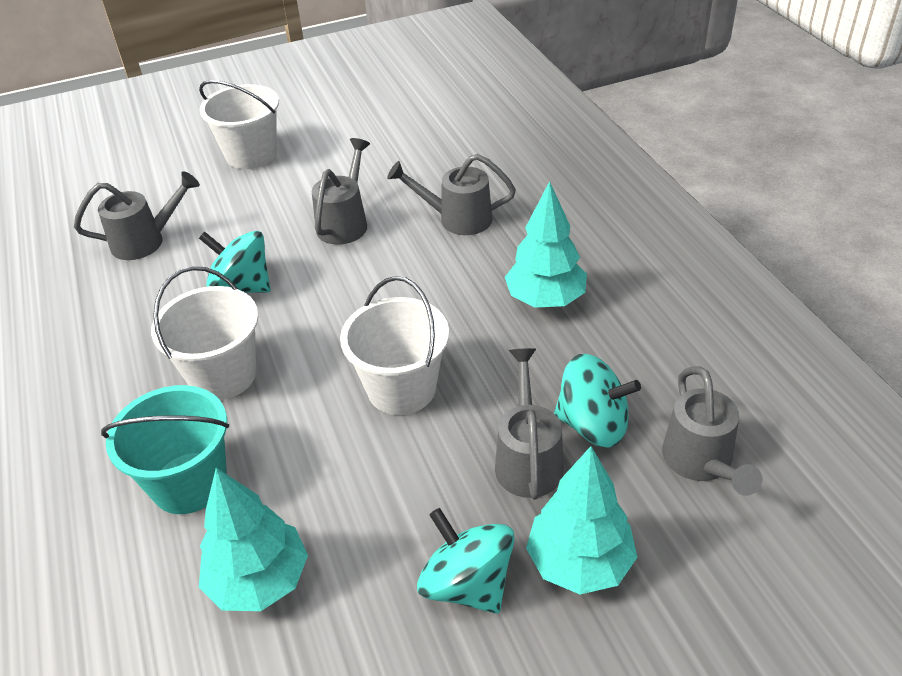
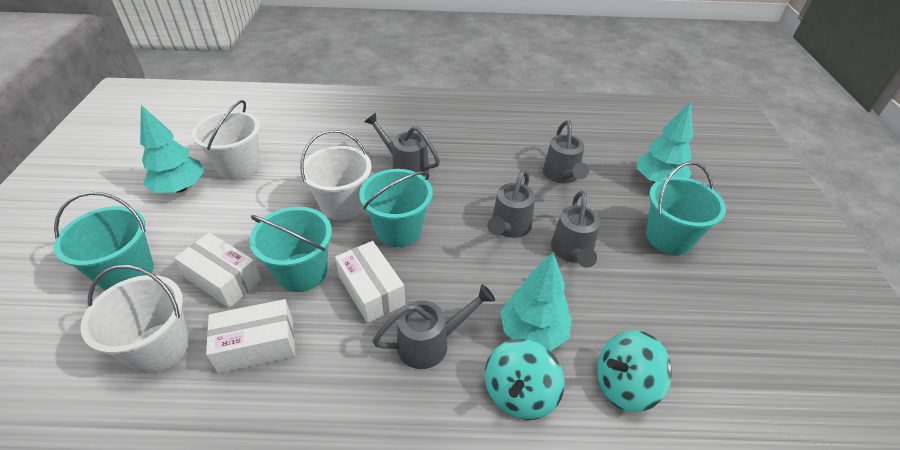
turquoise bucket: [101,385,229,514] = 1 -> [54,192,154,290] [249,207,332,292] [359,169,433,247] [646,161,726,255] = 4
turquoise spinning top: [199,231,270,293] [417,508,515,614] [554,354,641,448] = 3 -> [485,339,564,420] [597,330,672,412] = 2
white box: none = 0 -> [174,232,262,308] [206,299,295,373] [335,241,405,323] = 3

